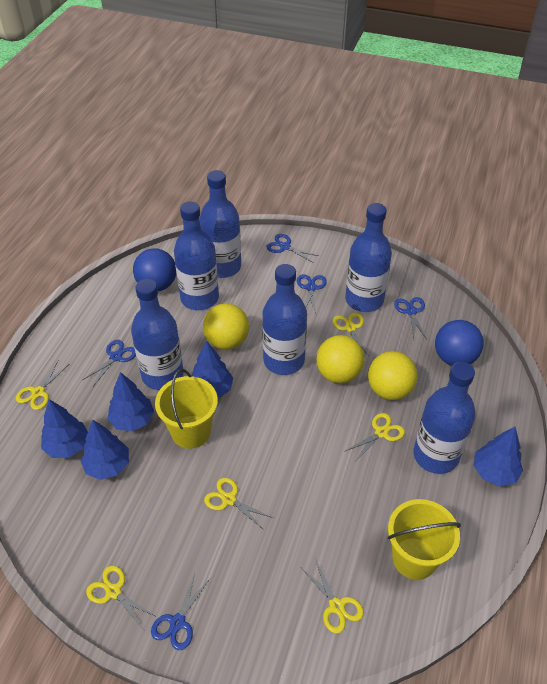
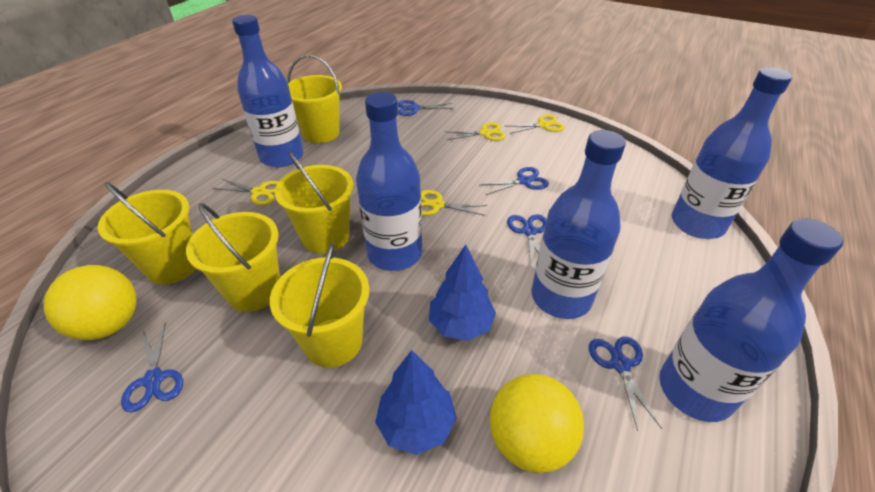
blue ball: [133,248,176,291] [435,320,484,366] = 2 -> none = 0
blue bottle: [131,279,184,390] [174,201,219,310] [200,170,241,278] [262,264,307,375] [345,203,392,312] [413,362,476,474] = 6 -> [232,15,304,167] [356,92,422,271] [532,130,626,319] [659,218,844,422] [672,67,792,239] = 5
blue tree: [41,399,88,458] [81,420,129,480] [108,372,154,431] [191,341,233,399] [474,427,523,486] = 5 -> [375,350,457,455] [429,245,496,341] = 2
yellow ball: [203,303,249,350] [316,335,365,383] [368,351,418,400] = 3 -> [43,265,137,340] [490,374,584,473] = 2
yellow bucket: [155,369,218,449] [388,499,461,580] = 2 -> [98,182,196,284] [186,203,280,312] [270,243,369,368] [275,152,354,254] [287,55,342,143] = 5
yellow scissors: [16,361,69,410] [86,566,157,630] [204,478,273,530] [302,559,364,634] [333,313,369,356] [344,413,405,462] = 6 -> [213,179,279,205] [421,190,487,216] [446,122,506,141] [507,114,565,134] = 4

